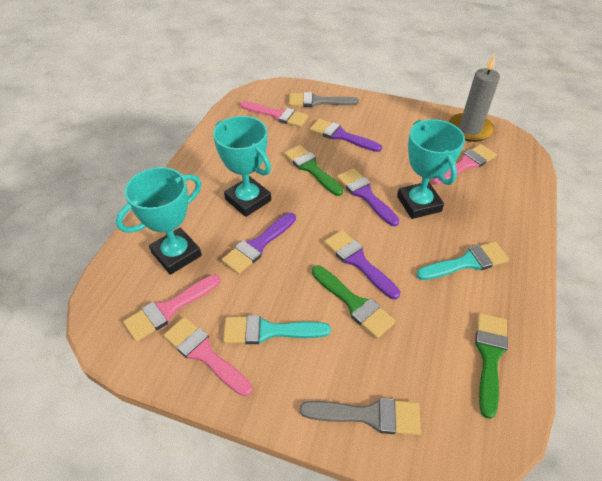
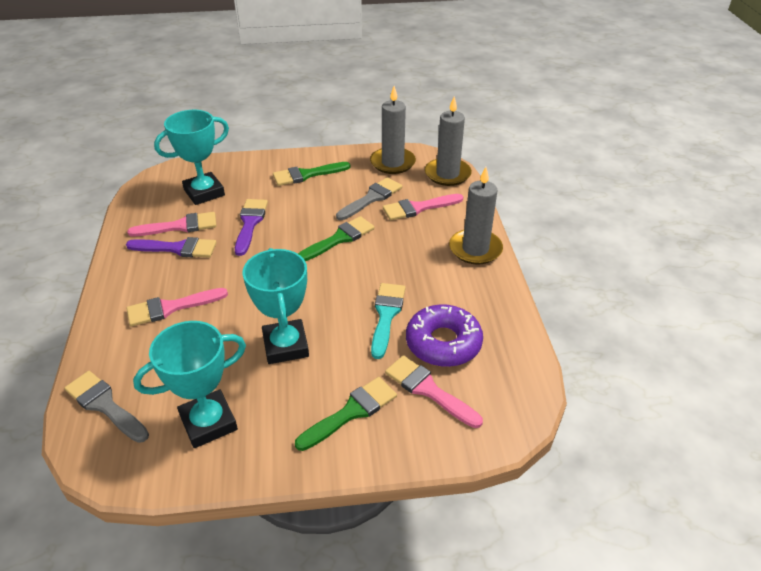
grey candle: [449,54,500,142] = 1 -> [370,86,416,174] [425,96,472,186] [449,167,503,265] = 3
purple brush: [221,213,296,274] [310,119,382,152] [324,230,400,299] [337,168,400,226] = 4 -> [126,237,217,258] [235,199,268,256] = 2
purple donut: none = 0 -> [406,304,483,367] = 1
turquoise brush: [223,315,331,344] [416,242,509,280] = 2 -> [371,283,406,359] = 1

